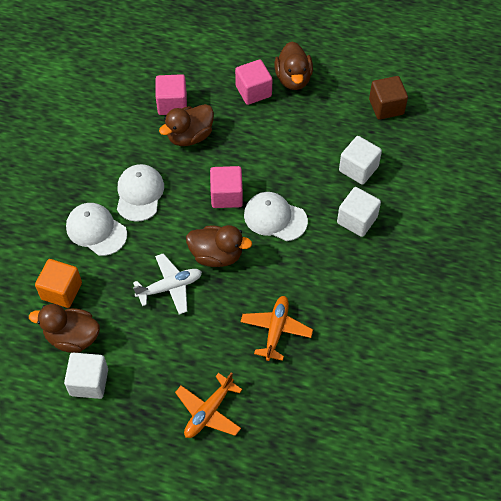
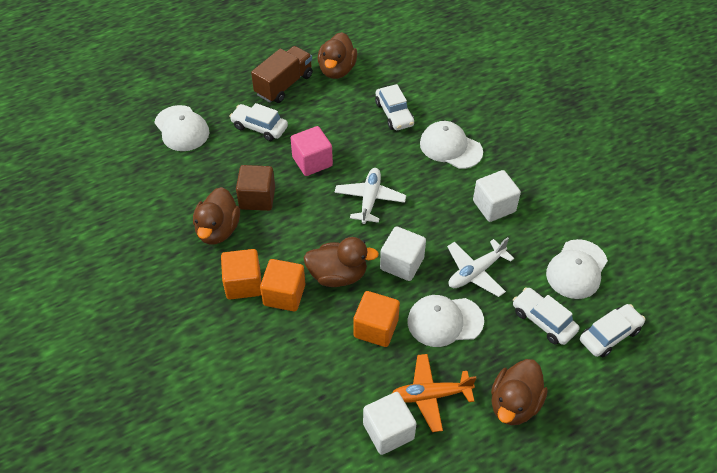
brown truck: none = 0 -> [251,46,313,103] = 1
orange cube: [35,259,82,308] = 1 -> [221,249,261,299] [260,259,305,311] [353,291,400,347] = 3
orange plane: [175,372,242,438] [240,296,313,361] = 2 -> [392,354,476,432] = 1
pink cube: [155,74,187,115] [210,166,243,208] [235,59,273,105] = 3 -> [291,126,333,176] = 1
white cap: [66,203,127,256] [117,164,164,222] [244,192,308,241] = 3 -> [154,105,209,151] [408,295,484,347] [420,121,483,169] [546,239,608,299] = 4
white car: none = 0 -> [229,103,288,141] [375,84,414,130] [513,287,579,345] [580,304,645,357] = 4
white plane: [133,253,202,315] = 1 -> [335,168,406,224] [447,237,514,297] = 2

